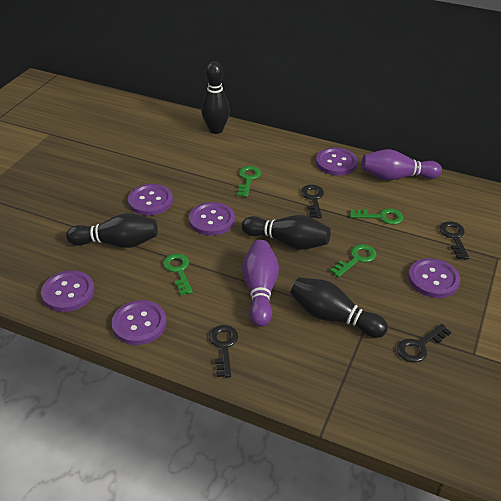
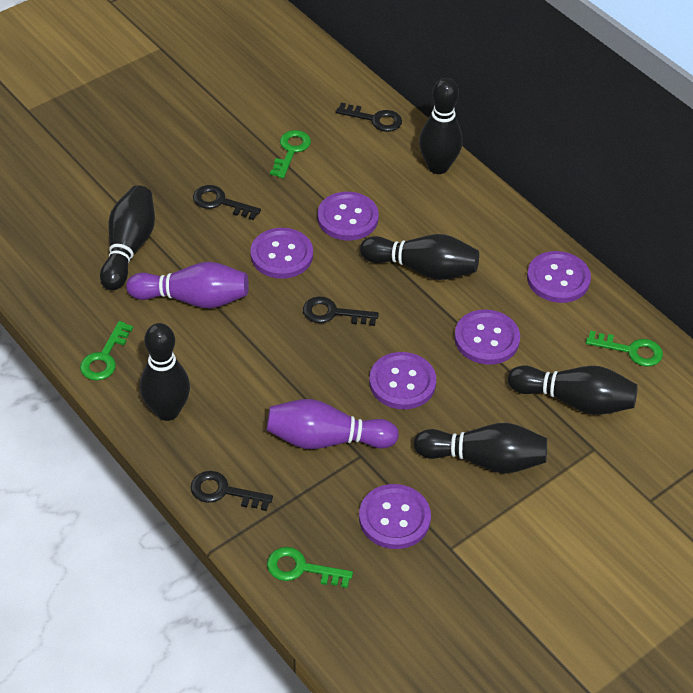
black bowling pin: [66,213,158,248] [201,61,230,134] [242,215,331,250] [290,277,388,338] = 4 -> [100,185,155,290] [140,323,190,421] [360,234,479,280] [414,423,547,474] [419,78,462,174] [508,365,638,415] = 6

